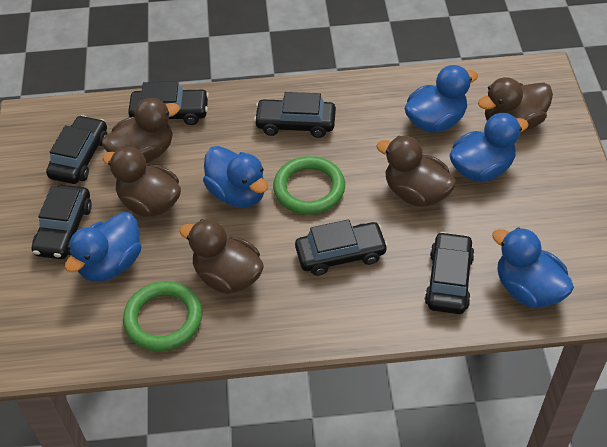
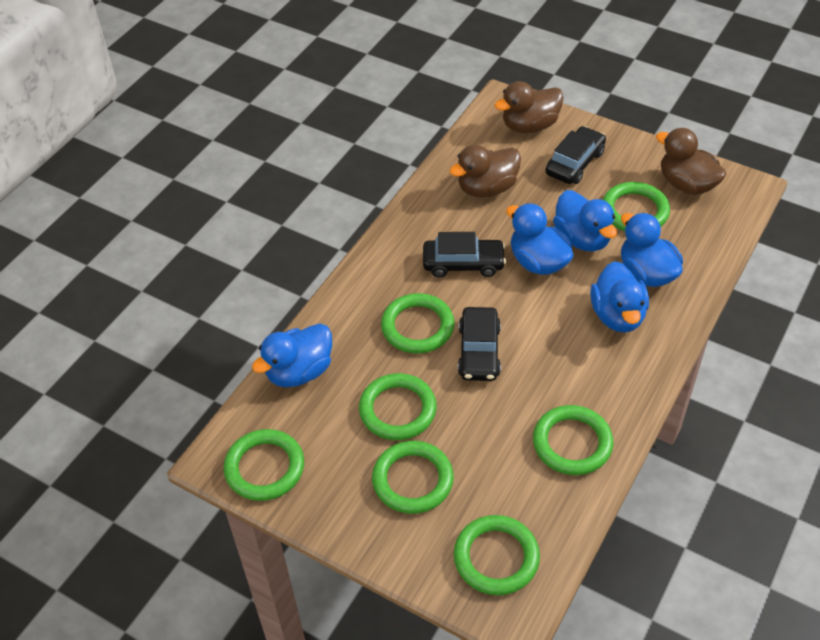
black car: [32,185,92,259] [46,115,107,184] [128,81,209,125] [254,92,336,138] [295,220,388,276] [425,232,475,314] = 6 -> [423,232,506,277] [458,307,501,381] [546,126,606,184] = 3
brown duck: [102,98,180,163] [102,147,181,217] [180,219,264,294] [376,136,456,207] [478,77,553,130] = 5 -> [449,145,521,198] [495,81,564,133] [656,128,726,195] = 3
green ring: [123,281,202,351] [273,156,345,215] = 2 -> [224,429,304,501] [359,373,437,440] [372,441,454,514] [381,293,455,354] [454,515,540,595] [533,405,614,475] [603,182,670,231] = 7

